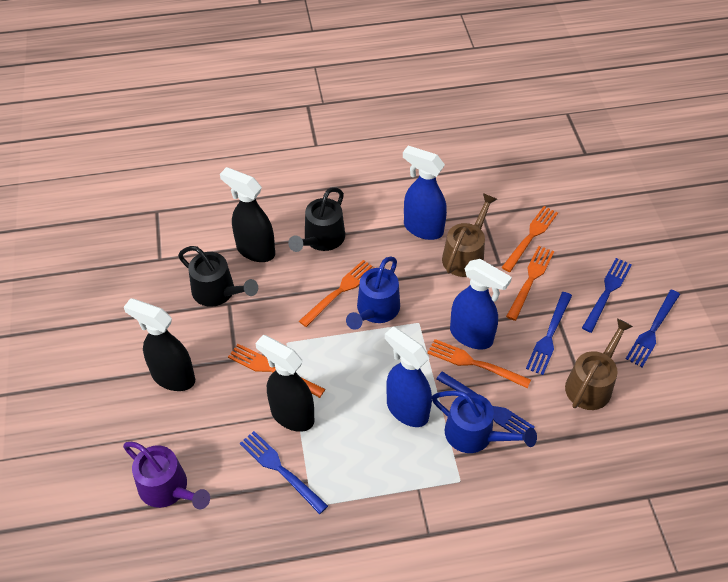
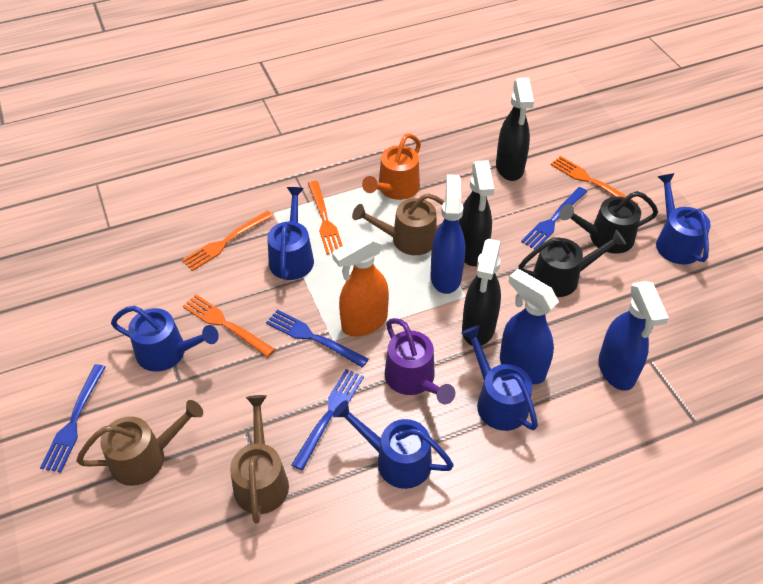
blue fork: [240,431,328,514] [436,372,535,434] [526,292,572,375] [582,258,632,333] [626,290,680,367] = 5 -> [40,364,106,473] [266,310,368,368] [291,369,364,470] [521,187,587,250] = 4
blue watering can: [346,256,400,330] [432,390,537,453] = 2 -> [111,306,219,372] [267,187,314,280] [333,400,454,489] [462,326,538,431] [656,173,711,264] = 5
brown watering can: [442,193,497,277] [565,318,633,410] = 2 -> [76,400,203,486] [230,395,289,523] [352,193,445,255] = 3
orange fork: [228,344,325,398] [299,260,375,327] [428,339,531,388] [501,206,558,272] [506,246,554,321] = 5 -> [182,211,273,271] [183,295,275,357] [308,181,343,255] [550,156,639,205] = 4
orange spray bottle: none = 0 -> [332,234,389,336] = 1
orange watering can: none = 0 -> [362,133,421,200] = 1

